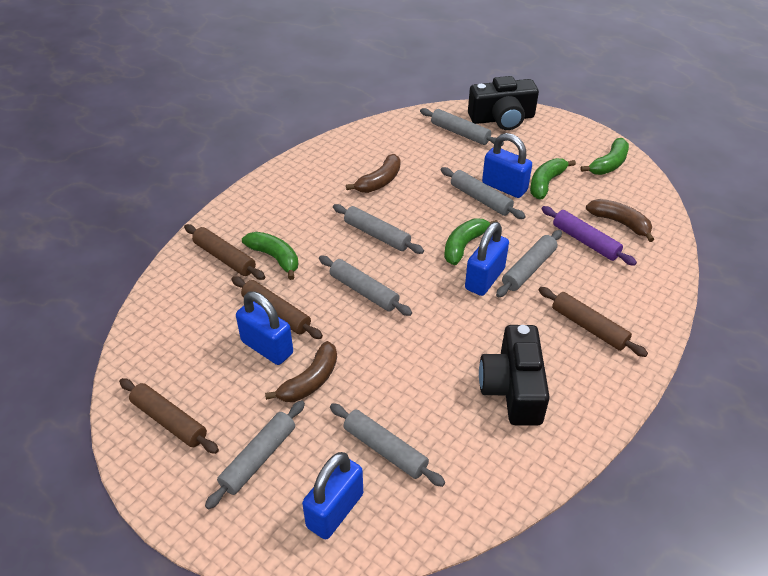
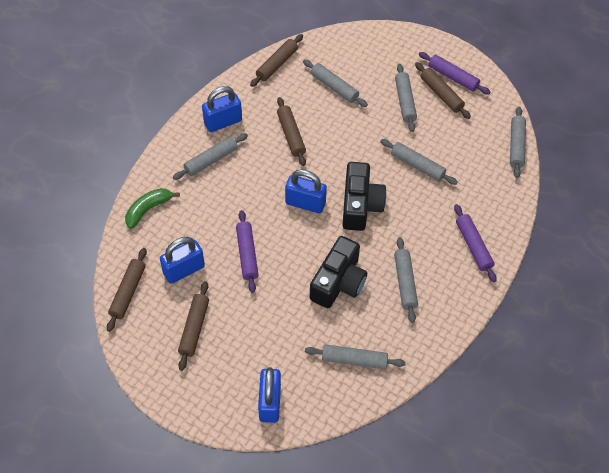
brown banana: [265,341,337,402] [346,154,400,193] [586,199,654,242] = 3 -> none = 0
brown rolling pin: [119,378,219,454] [184,224,265,280] [232,276,323,339] [539,287,648,357] = 4 -> [107,248,147,332] [178,281,209,371] [250,34,303,87] [277,97,306,166] [415,62,471,119] = 5
green banana: [242,232,298,280] [444,218,498,265] [530,158,576,199] [581,138,629,175] = 4 -> [125,188,180,229] = 1
purple rolling pin: [542,206,637,266] = 1 -> [236,210,258,293] [419,52,490,95] [454,204,497,282] = 3

